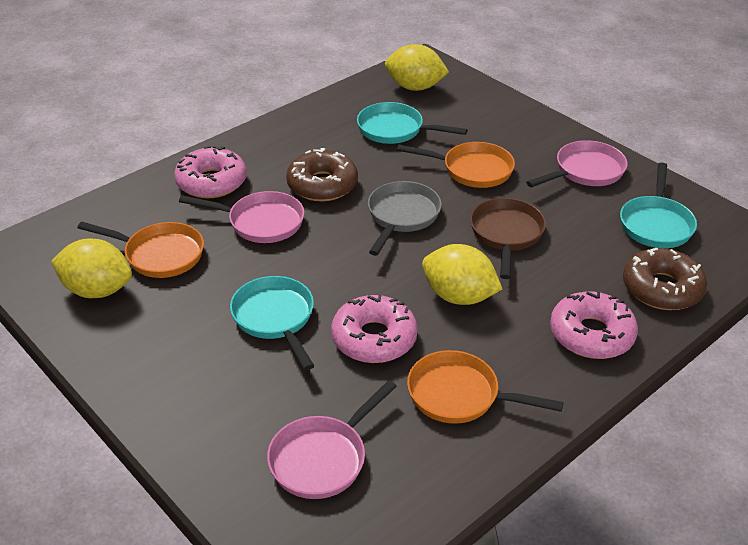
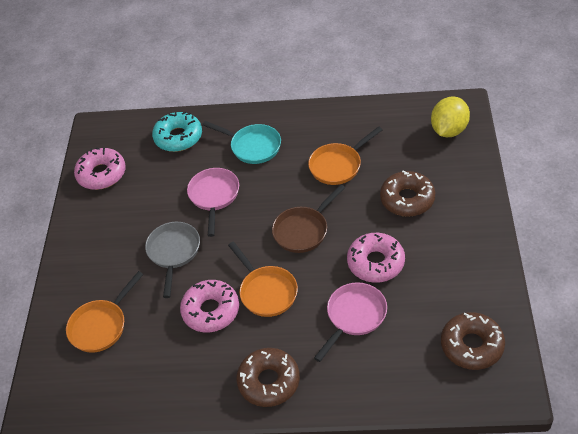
brown donut: [286,148,358,201] [623,248,707,310] = 2 -> [236,348,300,407] [380,170,435,217] [441,312,505,370] = 3
pink pan: [179,191,304,243] [267,380,397,499] [526,140,628,187] = 3 -> [187,168,239,237] [314,282,387,362] = 2
turquoise donut: none = 0 -> [152,112,202,152] = 1
turquoise pan: [230,276,314,370] [357,102,467,144] [620,162,697,248] = 3 -> [202,121,281,164] = 1
yellow lemon: [51,238,132,298] [385,44,449,91] [422,244,502,305] = 3 -> [431,96,470,137] = 1

